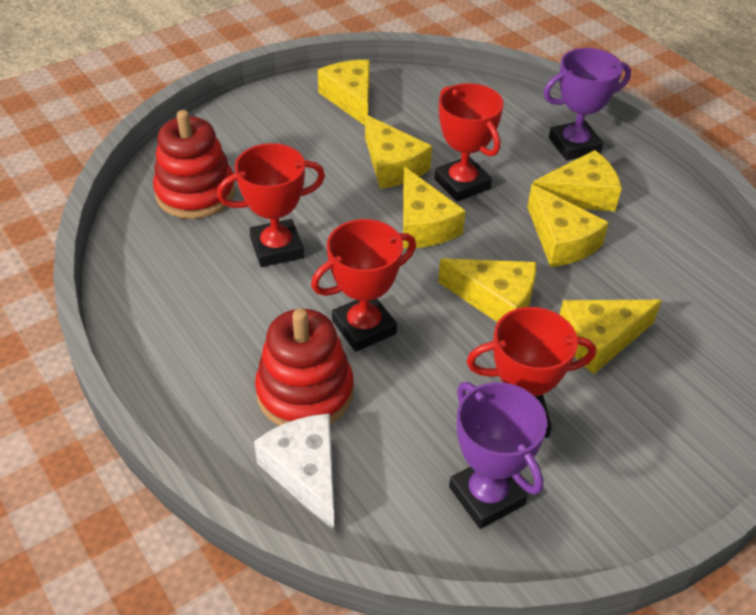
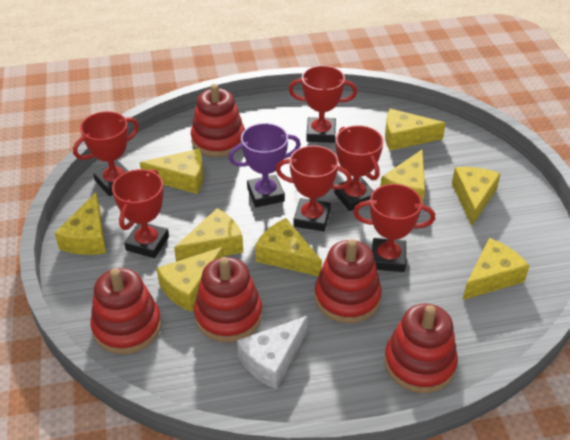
purple trophy: [449,382,548,529] [544,48,631,160] = 2 -> [228,123,301,207] = 1
red stacking toy: [153,110,236,219] [255,309,354,426] = 2 -> [90,268,161,354] [191,84,245,157] [194,257,262,342] [314,239,382,323] [384,304,458,393] = 5
red trophy: [217,143,325,267] [311,219,416,352] [434,83,504,202] [466,307,596,438] = 4 -> [73,111,139,196] [112,169,169,258] [276,145,352,231] [289,65,357,143] [334,125,383,211] [353,184,435,272] = 6
yellow cheese: [318,60,370,125] [365,115,432,189] [403,167,465,249] [438,258,536,322] [528,184,609,267] [533,150,622,211] [560,300,662,374] = 7 -> [55,192,106,255] [140,149,204,194] [157,247,224,312] [174,208,243,262] [255,218,322,276] [380,149,425,204] [385,109,446,150] [452,167,501,226] [463,238,530,300] = 9

